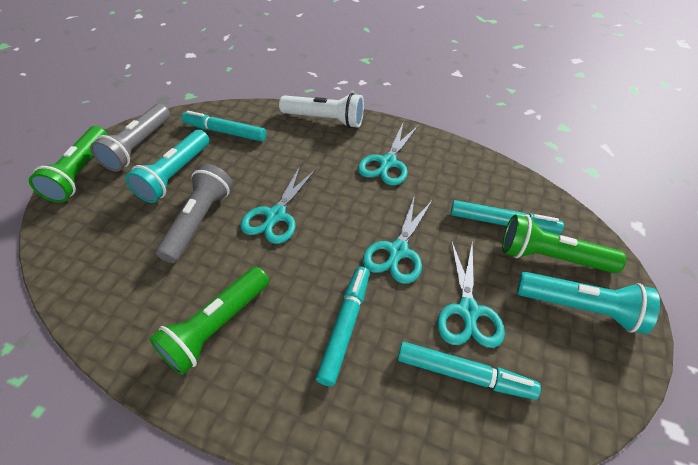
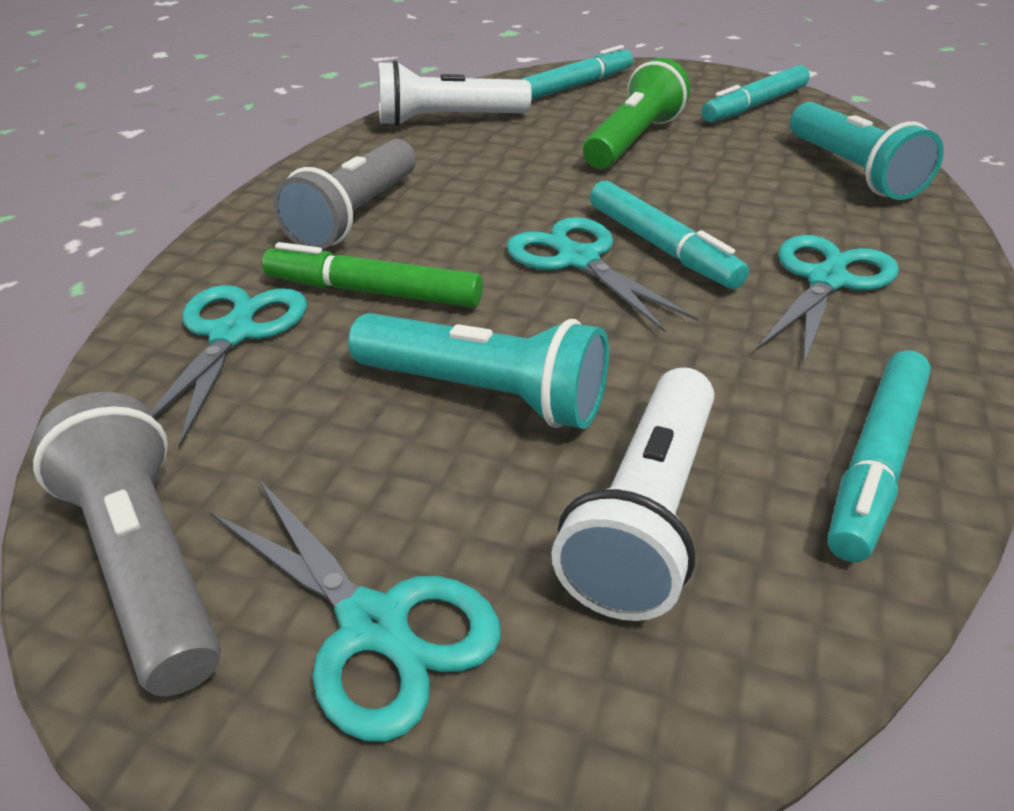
green flashlight: [29,126,108,203] [149,267,269,375] [502,214,626,273] = 3 -> [583,58,690,169] = 1
green marker: none = 0 -> [262,242,483,308] = 1
white flashlight: [279,93,364,128] = 1 -> [378,60,532,126] [551,368,714,621] = 2

